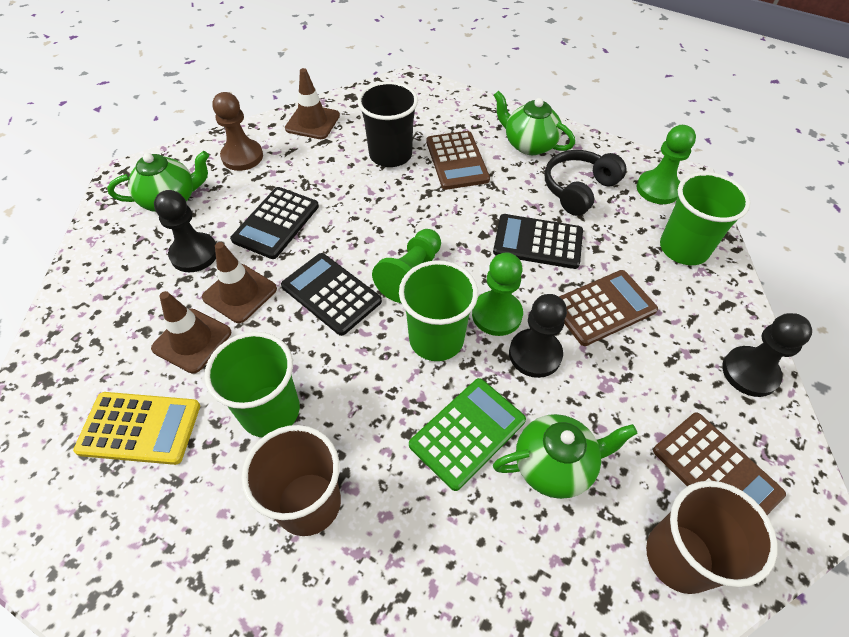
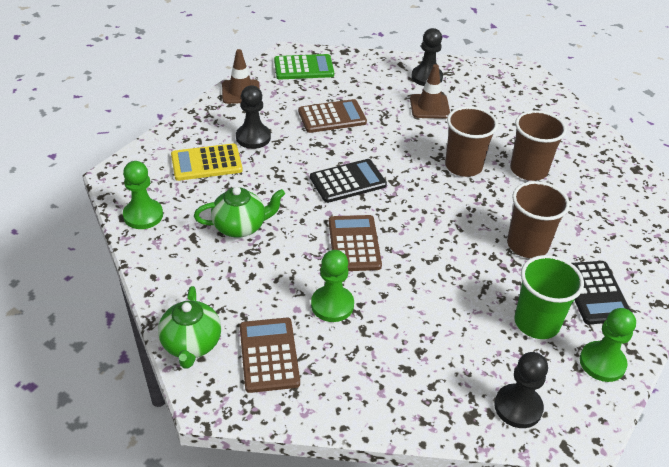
black calculator: [230,187,319,259] [281,253,382,336] [493,214,583,269] = 3 -> [310,159,387,203] [572,261,631,324] = 2
black cup: [357,81,418,167] = 1 -> none = 0
black headphones: [545,150,626,216] = 1 -> none = 0
brown cup: [241,425,341,536] [646,481,778,594] = 2 -> [445,106,498,177] [507,181,570,258] [510,110,567,181] = 3
brown pawn: [212,92,263,171] = 1 -> none = 0
brown traffic cone: [151,291,231,373] [202,242,277,323] [285,68,340,139] = 3 -> [222,49,260,104] [410,64,450,119] = 2
green cup: [204,332,300,437] [399,260,478,361] [660,172,750,265] = 3 -> [514,255,584,339] = 1
green teapot: [107,151,209,212] [493,414,638,499] [494,91,575,155] = 3 -> [158,286,221,369] [194,187,285,238] = 2

